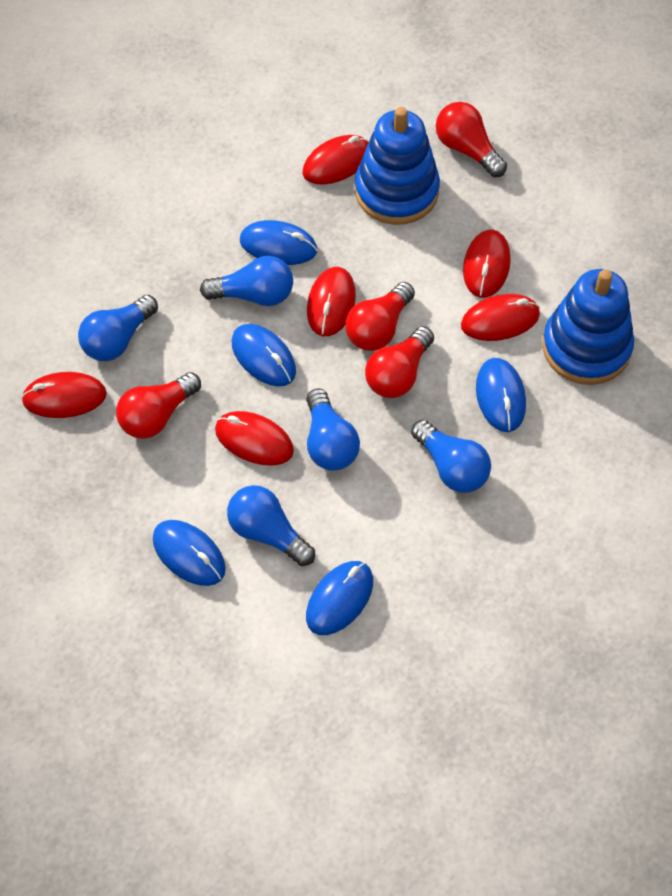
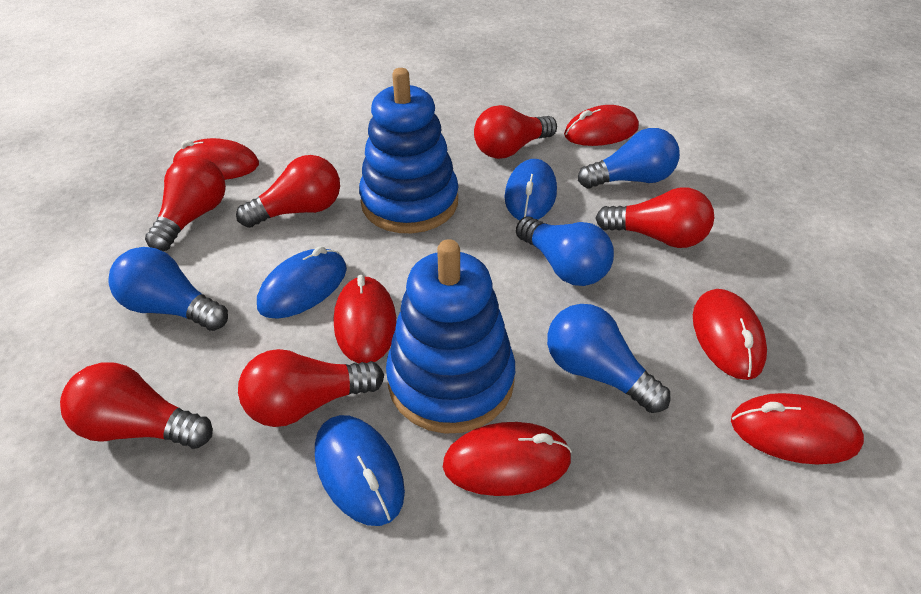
blue light bulb: [78,295,158,361] [200,256,293,306] [227,485,315,566] [306,388,360,471] [411,419,491,493] = 5 -> [108,247,228,331] [516,216,614,286] [547,304,670,413] [578,128,680,188] = 4
blue mouse: [153,520,226,586] [232,324,296,386] [240,220,317,265] [306,561,373,635] [476,358,526,432] = 5 -> [257,246,347,319] [315,415,405,526] [504,159,557,220] = 3
red light bulb: [116,372,201,439] [345,282,415,351] [365,326,434,398] [436,102,507,177] = 4 -> [60,362,213,449] [145,156,226,251] [236,155,340,228] [238,349,384,427] [474,105,557,159] [595,187,714,248] = 6

